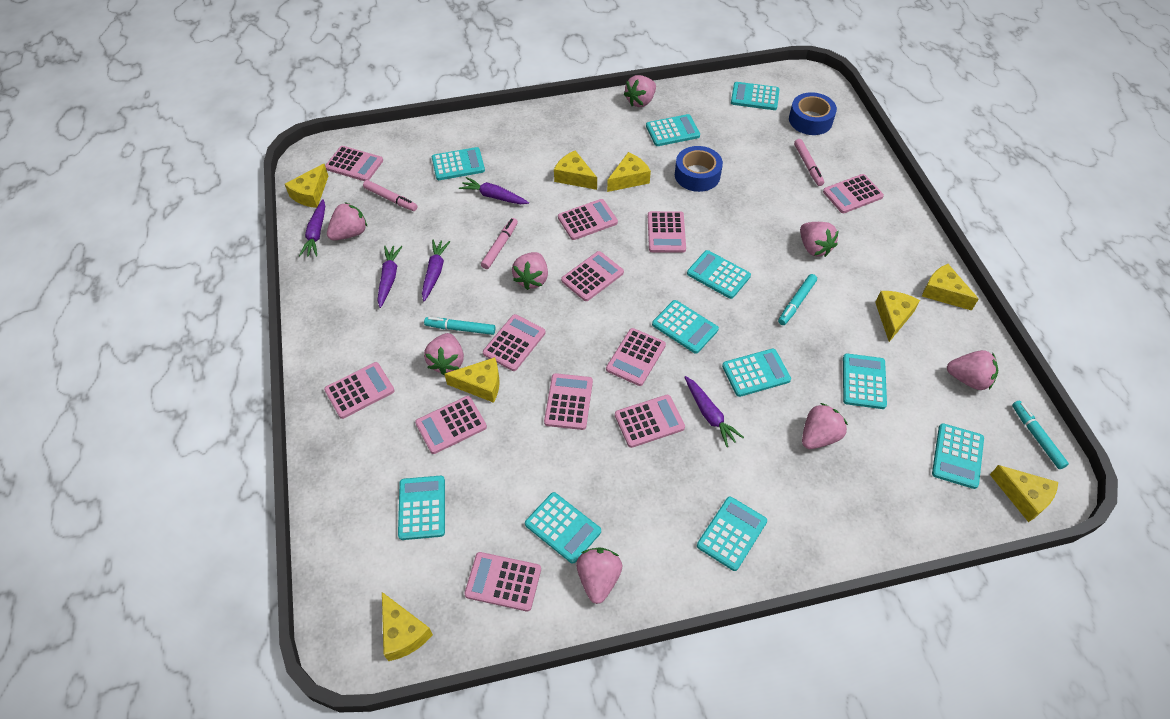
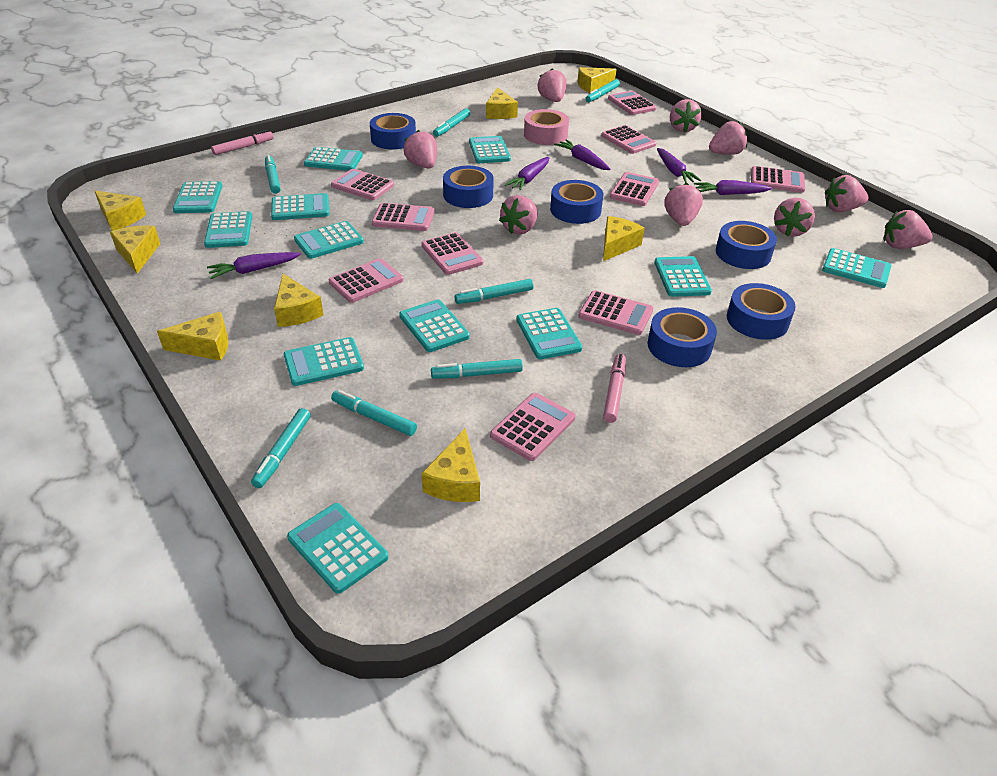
blue tape: [675,146,723,192] [789,92,837,135] = 2 -> [370,113,416,150] [443,166,494,208] [550,180,603,224] [647,307,717,367] [716,221,777,269] [727,283,796,340] = 6
pink calculator: [324,362,395,419] [325,146,383,181] [415,396,487,454] [464,552,541,612] [483,314,545,371] [544,373,593,430] [558,199,618,240] [561,251,624,301] [606,328,666,386] [615,395,685,448] [648,211,686,253] [823,174,884,213] = 12 -> [329,258,404,303] [331,169,394,200] [372,203,434,231] [421,232,484,275] [490,393,576,461] [578,290,653,335] [601,125,656,154] [608,91,657,115] [610,172,659,206] [751,166,806,193] = 10
pink marker: [363,180,417,211] [481,218,518,269] [794,139,824,186] = 3 -> [211,130,274,155] [603,354,626,423] = 2
pink strawberry: [327,202,367,240] [424,333,464,375] [512,252,548,290] [576,548,622,604] [624,75,656,107] [800,222,839,257] [802,403,848,449] [947,350,998,390] = 8 -> [404,130,437,169] [499,195,538,235] [538,68,566,102] [664,183,703,226] [670,99,702,132] [709,121,747,155] [774,198,815,237] [825,175,868,212] [884,210,933,249] = 9
pink tape: none = 0 -> [524,109,569,145] = 1
turquoise calculator: [398,476,445,540] [432,147,485,180] [525,492,601,563] [646,114,700,146] [652,300,719,353] [687,250,751,299] [697,497,767,571] [722,349,791,397] [731,82,780,110] [843,353,887,409] [932,423,984,489] = 11 -> [173,181,222,213] [204,211,252,248] [271,193,329,220] [284,337,364,386] [287,503,388,594] [294,221,364,259] [304,147,363,171] [399,299,470,352] [469,136,511,163] [516,308,582,359] [654,256,712,297] [822,248,891,288] = 12
turquoise marker: [424,317,495,335] [778,274,817,325] [1012,401,1069,469] = 3 -> [251,408,311,488] [265,155,281,194] [331,390,417,436] [431,359,523,379] [433,108,470,137] [455,279,533,304] [585,79,620,102] = 7

